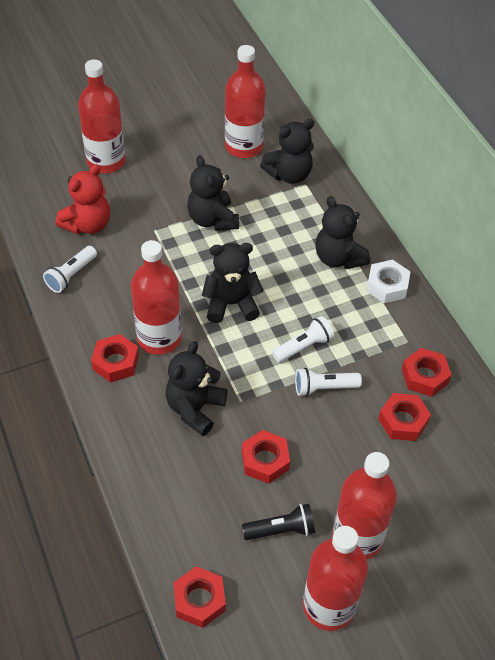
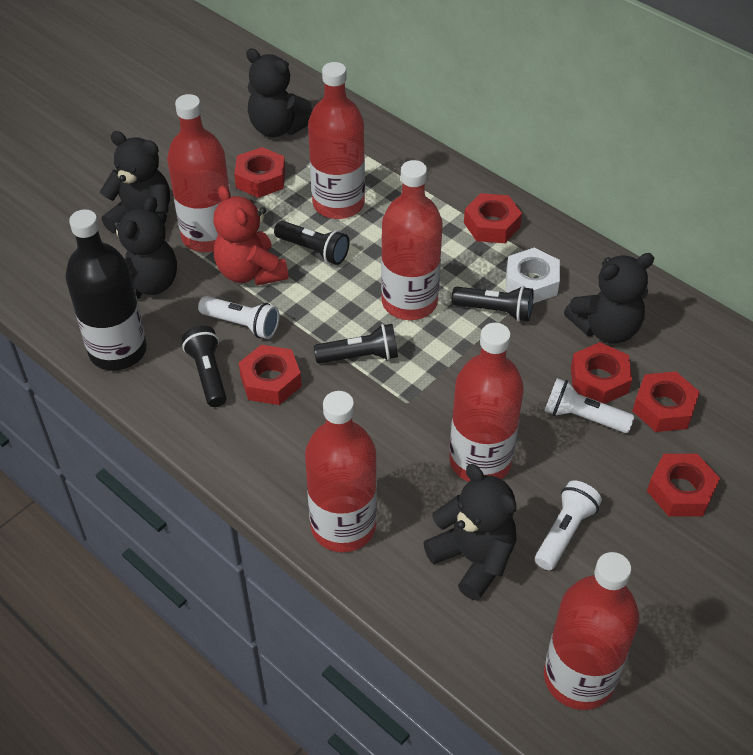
black bottle: none = 0 -> [65,209,147,371] = 1
black flashlight: [242,504,315,540] = 1 -> [182,326,227,407] [274,221,349,265] [314,324,398,363] [452,286,534,322] = 4
red bottle: [78,59,125,173] [131,240,182,355] [225,45,266,158] [303,526,368,631] [332,452,397,559] = 5 -> [167,94,230,252] [305,391,377,552] [308,62,365,219] [381,160,443,320] [449,323,524,482] [544,552,639,710] = 6
red nut: [91,334,139,383] [173,566,226,628] [242,430,290,484] [378,393,431,441] [402,348,452,397] = 5 -> [234,147,286,198] [239,345,302,405] [464,193,522,243] [571,342,632,404] [633,372,700,432] [647,454,720,516] = 6

